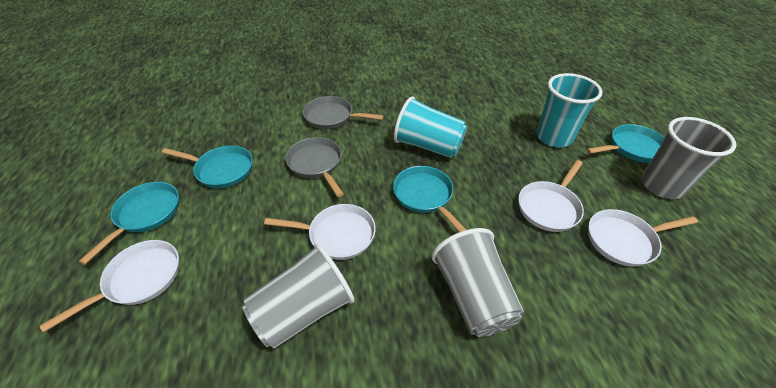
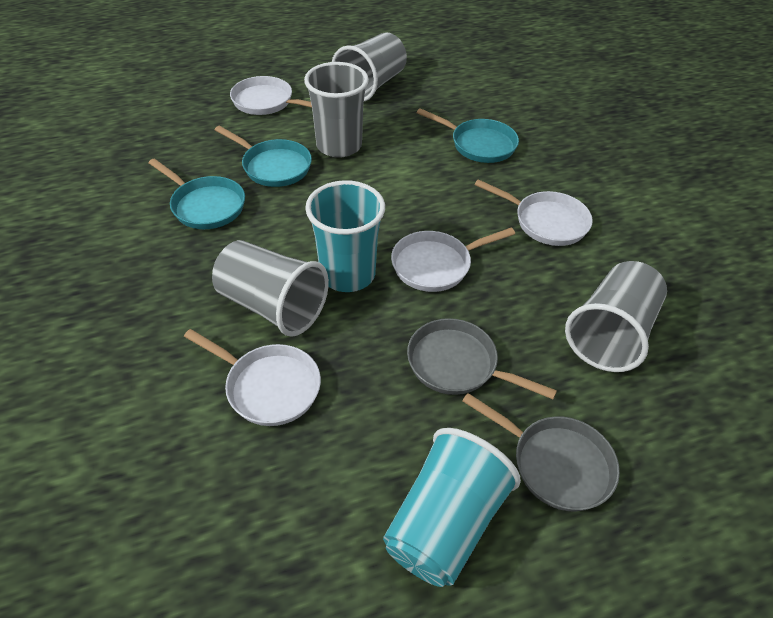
grey cup: [242,244,355,349] [431,228,524,337] [641,117,736,199] = 3 -> [212,240,329,337] [304,62,369,158] [332,32,407,101] [565,261,667,372] = 4
turquoise pan: [79,182,179,265] [162,146,253,188] [393,166,466,232] [586,124,664,163] = 4 -> [149,158,245,229] [215,126,312,187] [417,108,519,163] = 3

